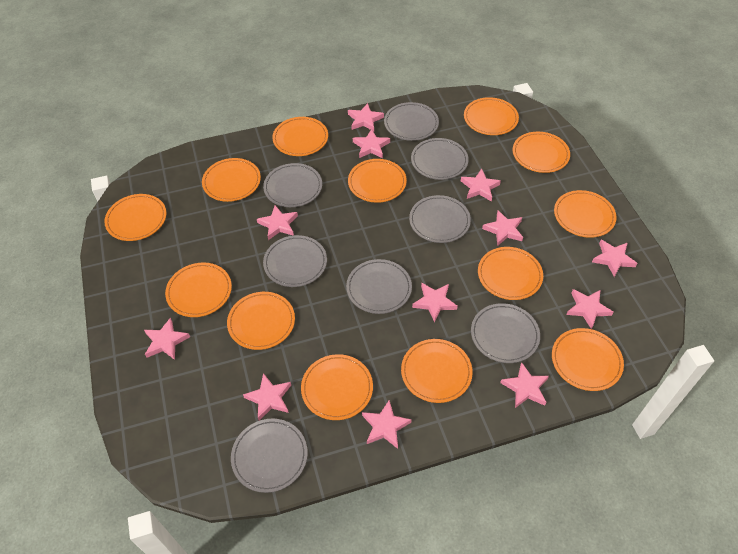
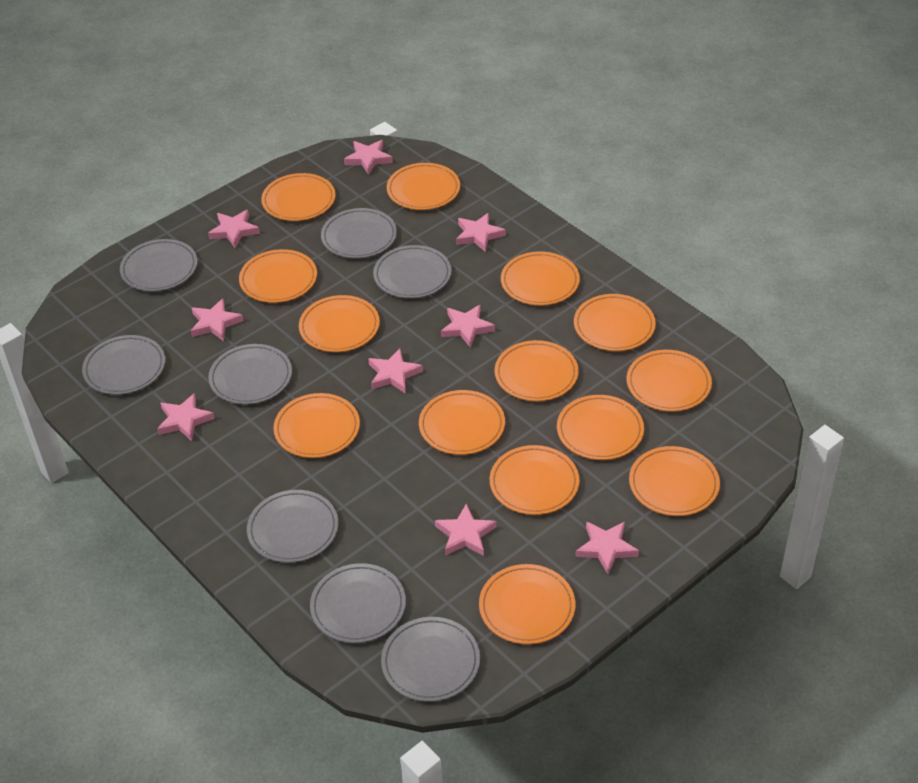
orange plate: [104,194,166,241] [165,262,232,317] [202,158,261,202] [227,292,295,350] [272,117,328,156] [301,354,373,420] [348,159,407,203] [401,339,473,403] [464,97,519,135] [478,247,543,300] [513,132,570,173] [552,328,624,391] [554,190,617,238] = 13 -> [239,249,317,303] [261,173,336,221] [273,393,360,458] [299,295,380,352] [387,163,460,210] [419,390,505,455] [479,564,575,644] [490,445,579,515] [495,340,579,401] [501,251,580,306] [557,395,644,460] [574,294,656,351] [627,350,712,412] [629,446,720,516] = 14
pink star: [144,317,190,360] [243,373,291,420] [257,205,298,240] [348,103,384,131] [353,129,390,158] [362,400,412,449] [412,283,458,323] [461,169,501,202] [482,210,523,246] [500,362,549,408] [566,289,613,329] [592,240,638,277] = 12 -> [157,393,215,441] [191,298,244,341] [208,210,260,248] [344,140,393,175] [368,348,423,394] [435,504,497,556] [441,305,495,348] [456,213,506,252] [575,521,639,574] = 9

